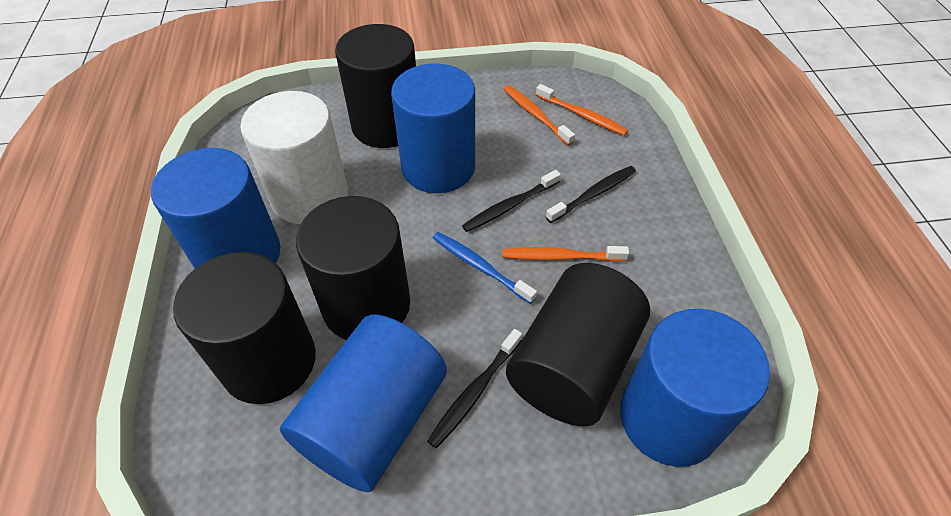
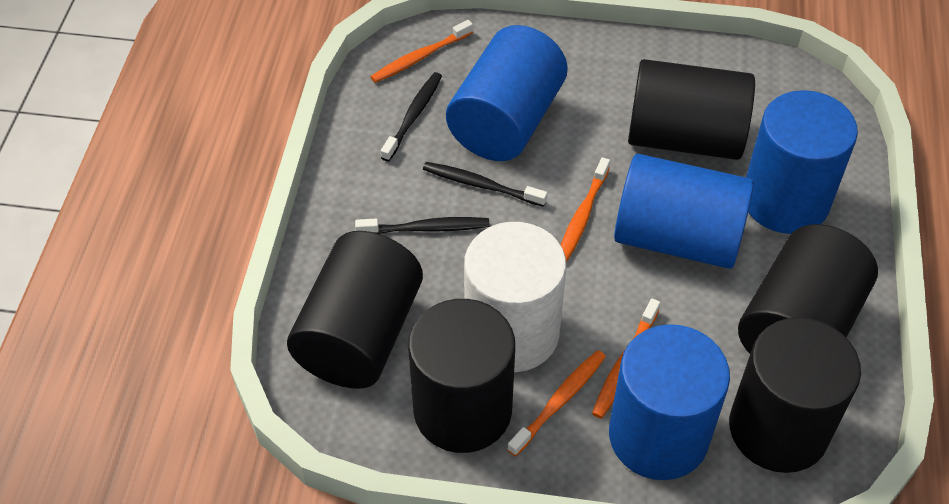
black cylinder: [173,252,316,404] [296,196,410,340] [335,24,416,148] [506,263,650,426] = 4 -> [287,231,423,389] [408,299,515,453] [628,59,755,160] [729,317,861,473] [738,224,878,354] = 5
blue toothbrush: [433,232,537,304] = 1 -> none = 0
orange toothbrush: [502,246,629,261] [504,85,575,146] [536,84,628,136] = 3 -> [371,20,473,83] [507,350,606,456] [561,157,610,263] [592,298,660,419] = 4

